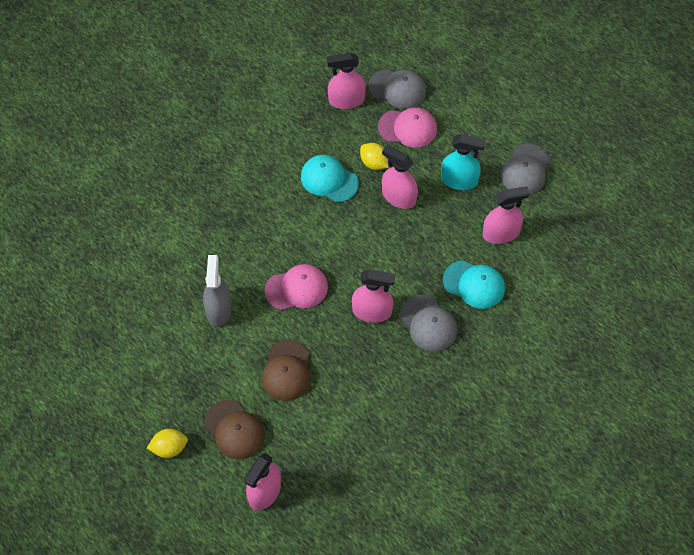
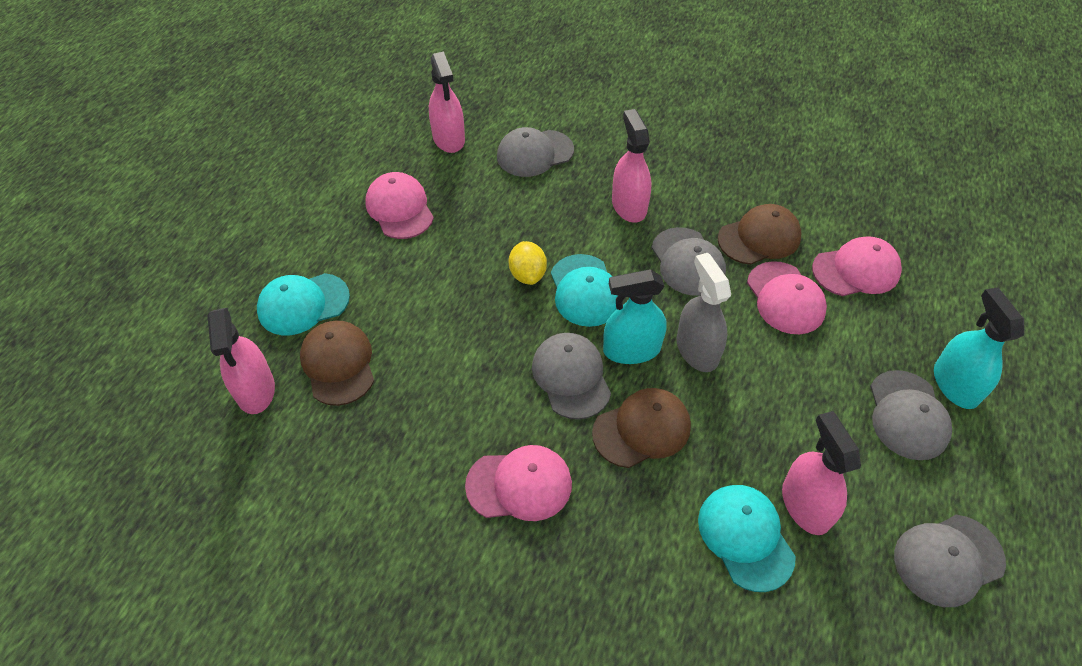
brown cap: [204,400,265,459] [262,340,310,401] = 2 -> [300,320,374,406] [592,388,691,468] [718,204,802,265] = 3
grey cap: [368,69,426,109] [400,295,457,351] [501,144,550,194] = 3 -> [497,127,574,177] [532,333,611,420] [652,227,726,296] [870,370,952,460] [894,515,1006,607] = 5
pink cap: [265,264,328,310] [378,107,437,147] = 2 -> [365,172,434,239] [465,445,572,521] [747,261,827,334] [812,236,902,296] = 4
pink spray bottle: [244,453,281,510] [327,53,366,109] [352,269,395,323] [382,145,418,209] [483,186,530,244] = 5 -> [207,308,275,414] [429,52,465,153] [612,109,651,223] [782,411,861,535] = 4
turquoise cap: [301,155,359,203] [443,260,505,309] = 2 -> [257,273,350,335] [551,254,618,327] [698,485,796,592] = 3
turquoise spray bottle: [441,134,486,190] = 1 -> [603,269,667,364] [934,288,1024,409] = 2
yellow lemon: [147,429,188,458] [360,143,389,170] = 2 -> [509,241,547,285] = 1

